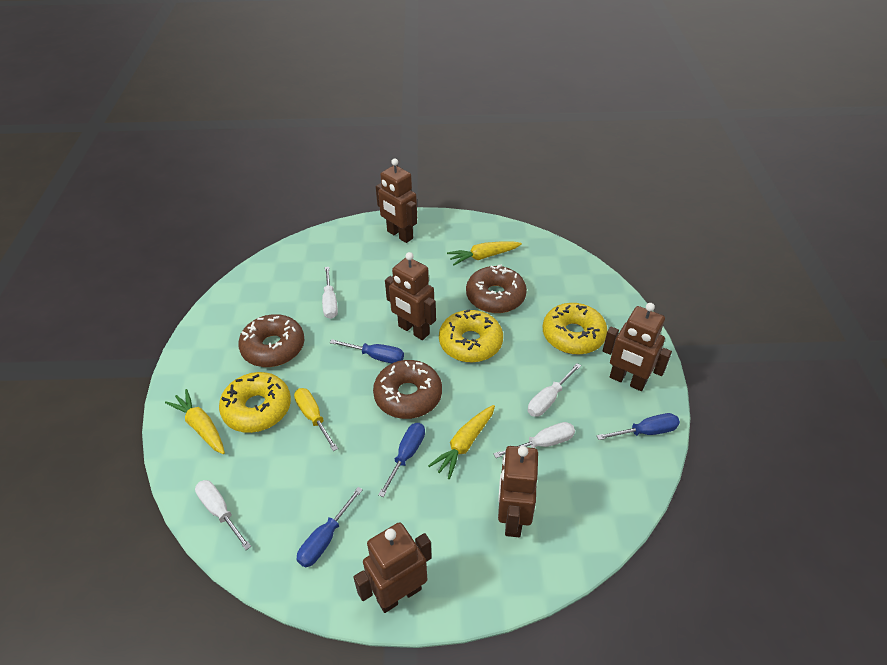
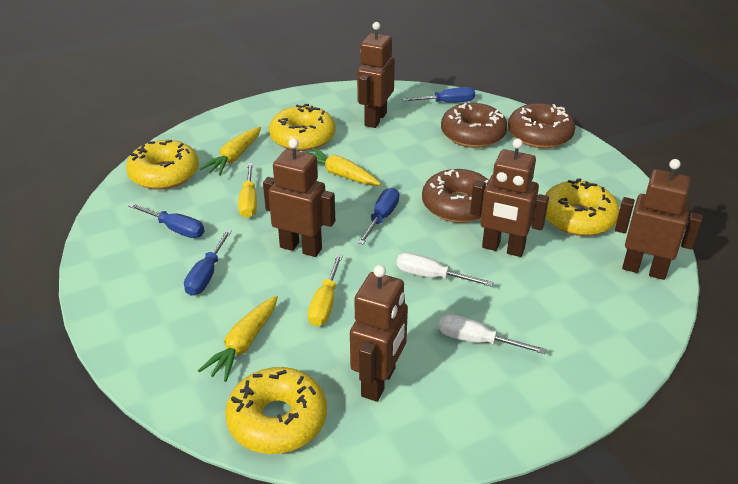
white screwdriver: [195,480,251,550] [322,267,338,319] [494,422,575,458] [528,363,581,417] = 4 -> [397,252,494,287] [439,314,546,354] = 2
yellow donut: [219,372,291,433] [439,309,503,362] [543,303,608,354] = 3 -> [126,140,199,190] [225,367,327,454] [269,104,336,151] [545,178,620,236] = 4
yellow screwdriver: [294,388,338,451] = 1 -> [238,163,257,218] [308,254,343,326] = 2

